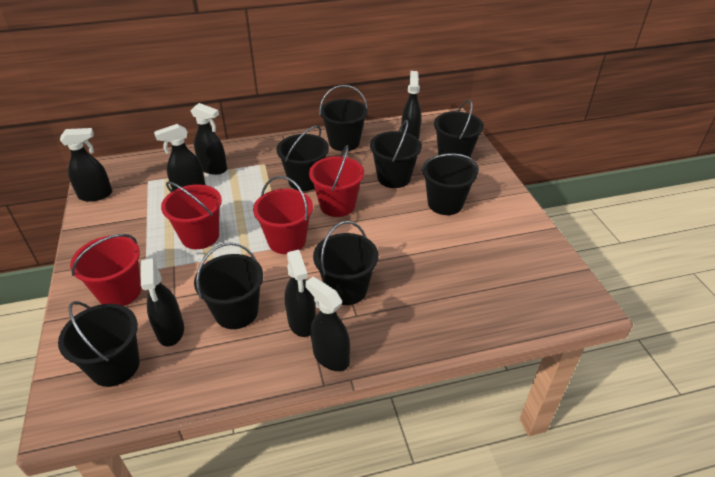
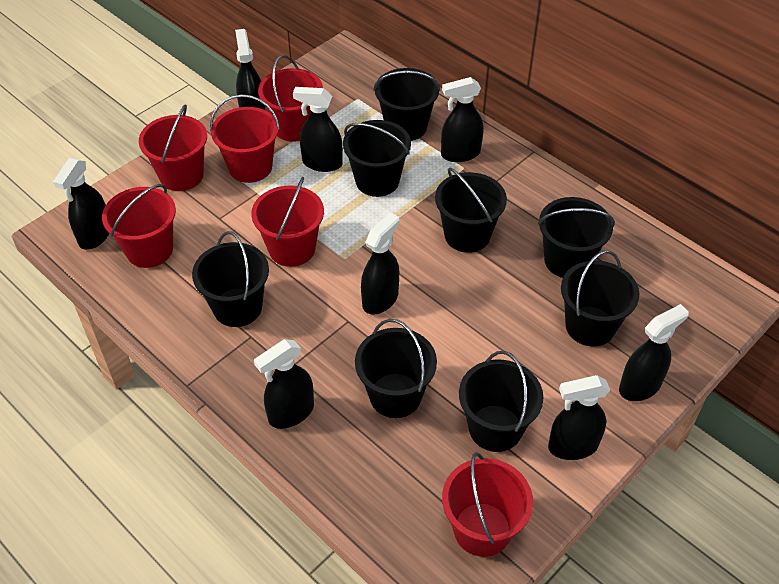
black spray bottle: [60,128,112,202] [141,258,184,346] [154,124,205,191] [191,103,227,175] [285,250,316,337] [305,276,350,371] [401,71,422,139] = 7 -> [53,158,110,250] [235,29,266,110] [254,339,314,429] [293,87,343,172] [361,213,399,315] [441,77,484,162] [548,375,610,460] [619,304,689,401] = 8
red bucket: [70,234,141,306] [161,181,222,249] [253,176,313,254] [309,145,364,217] = 4 -> [102,184,176,268] [139,105,207,191] [210,94,280,183] [251,177,324,267] [258,55,323,142] [442,452,533,557] = 6

